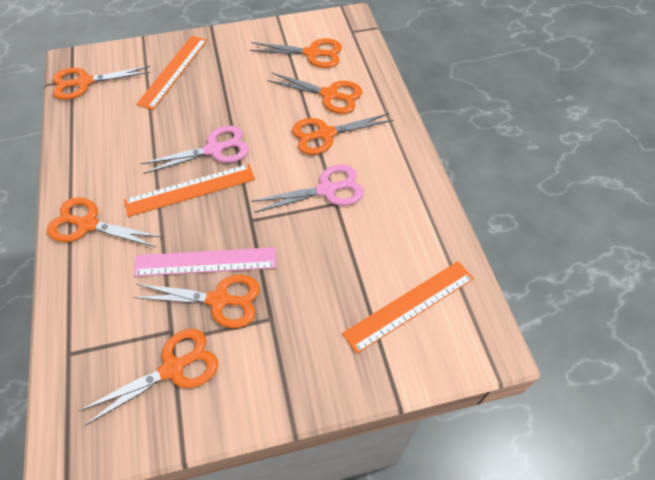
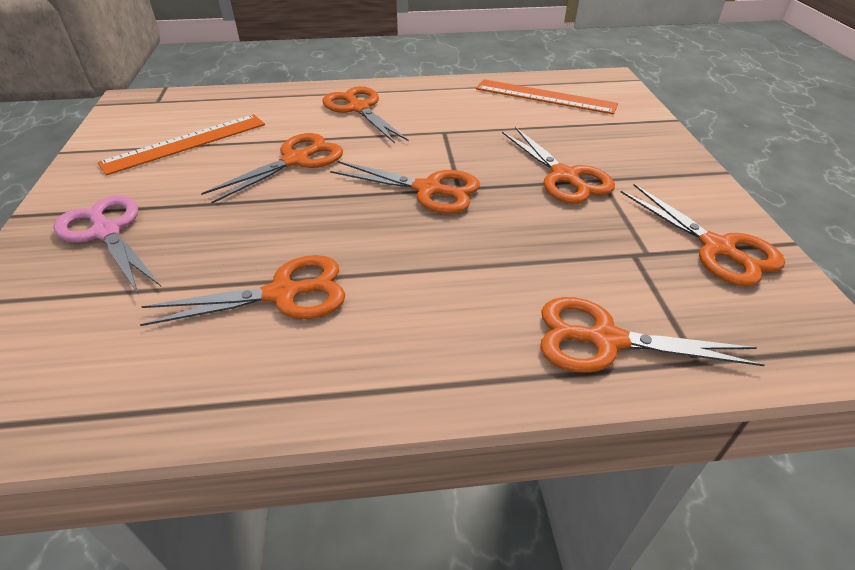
orange ruler: [124,164,255,217] [136,36,207,110] [342,261,474,354] = 3 -> [98,114,265,176] [476,79,618,114] = 2
pink ruler: [133,247,276,277] = 1 -> none = 0
pink scissors: [140,125,249,174] [251,164,364,213] = 2 -> [53,196,161,295] = 1

